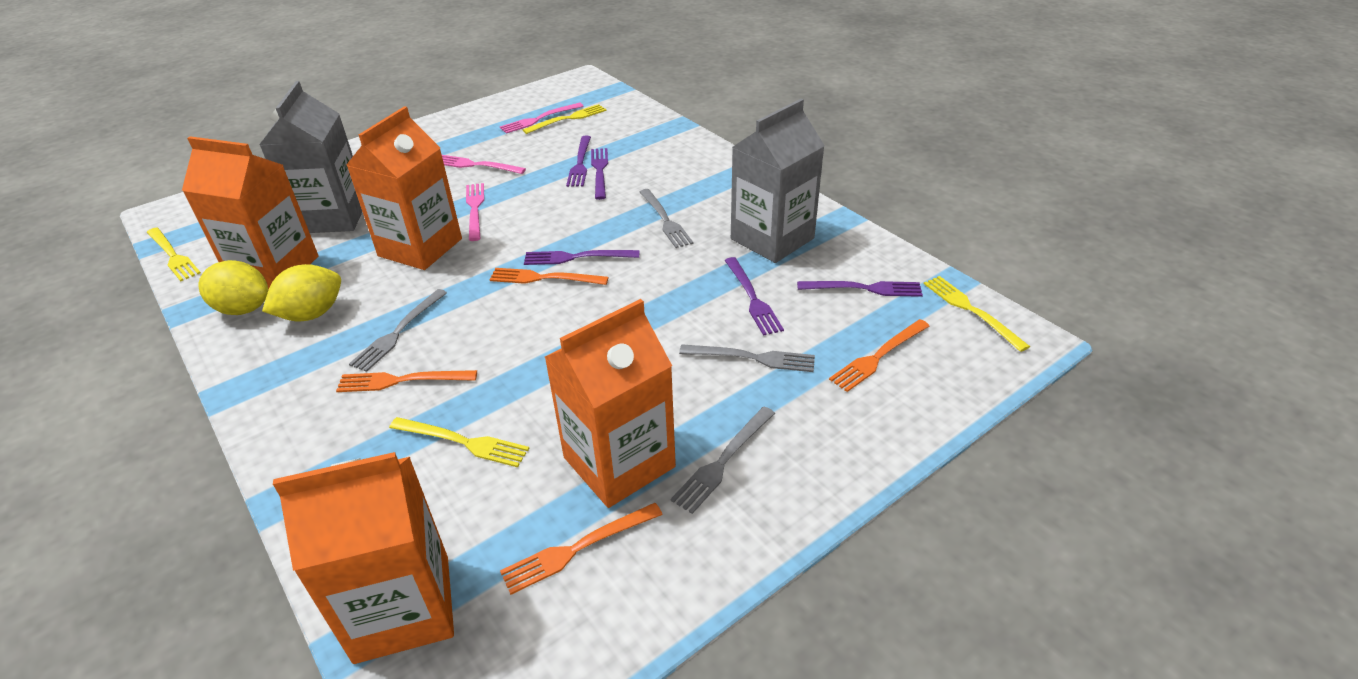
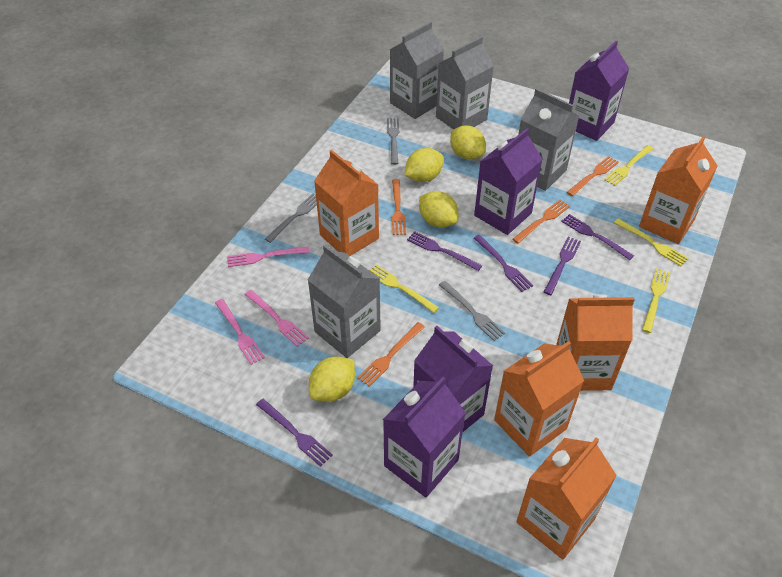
grey carton: [259,81,362,233] [731,99,825,263] = 2 -> [308,245,381,358] [390,21,444,119] [436,36,494,129] [518,88,579,191] = 4
grey fork: [349,289,447,372] [640,189,693,248] [670,407,775,514] [679,344,815,372] = 4 -> [265,193,317,243] [387,118,399,165] [439,281,505,341] = 3
orange carton: [182,136,319,289] [273,452,454,664] [346,106,462,270] [545,299,676,508] = 4 -> [314,150,379,256] [494,341,584,457] [516,437,617,559] [556,294,635,391] [639,136,717,244] = 5
purple carton: none = 0 -> [383,377,466,498] [413,326,493,432] [474,128,543,235] [569,41,629,141] = 4
yellow lemon: [199,260,268,315] [262,264,341,321] = 2 -> [309,357,355,402] [405,148,444,182] [419,191,459,228] [450,125,486,160] = 4

